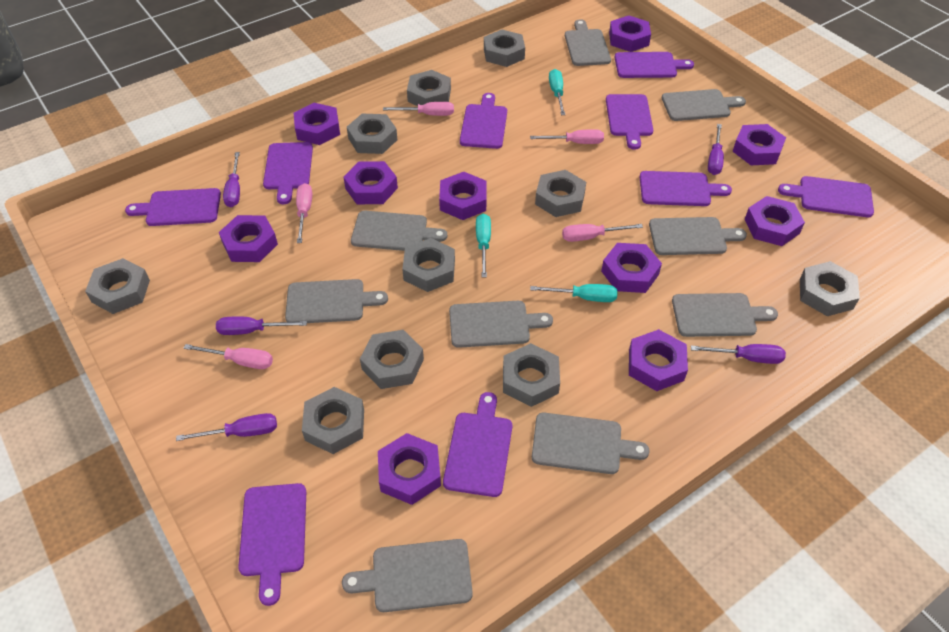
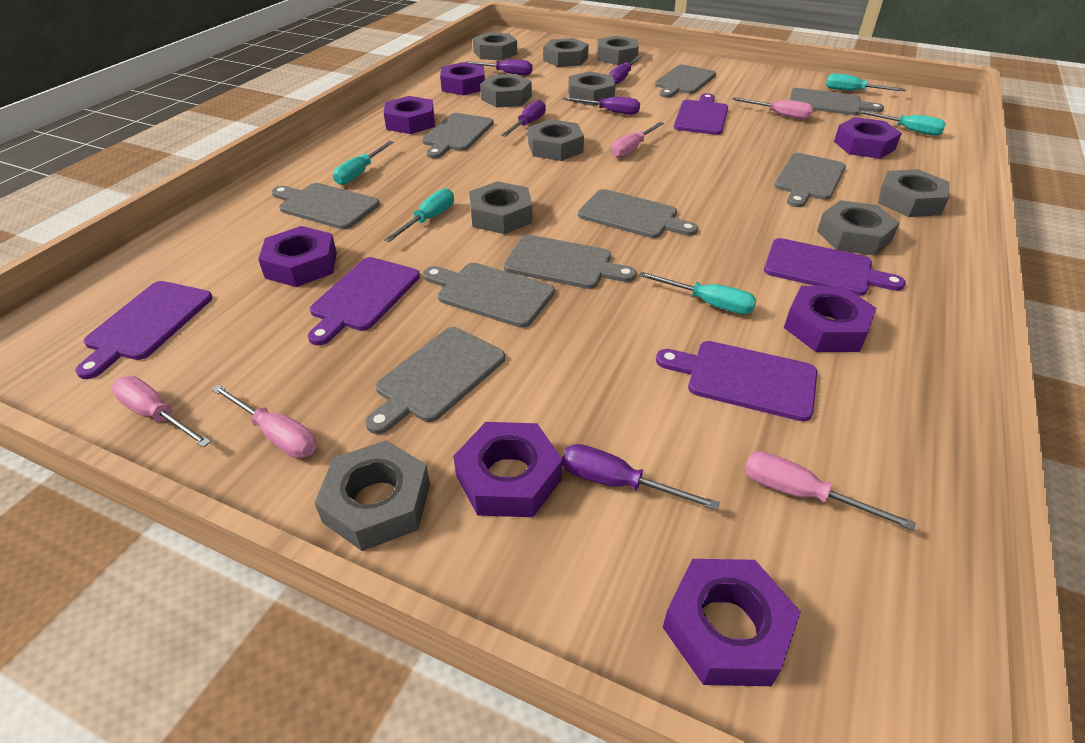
purple cutting board: [125,188,221,226] [238,483,306,606] [263,142,313,204] [443,392,512,497] [460,93,507,149] [606,94,653,150] [615,52,694,78] [640,171,732,206] [778,176,874,217] = 9 -> [75,281,213,379] [308,257,420,345] [656,341,817,421] [674,93,728,135] [764,238,906,296] = 5
purple nut: [219,215,278,262] [294,103,340,145] [343,161,398,204] [378,433,441,505] [439,172,487,220] [601,243,662,293] [609,16,651,52] [629,329,688,391] [732,124,786,165] [745,196,805,246] = 10 -> [258,226,337,287] [384,96,435,134] [440,62,485,95] [453,422,563,517] [663,559,801,686] [784,286,876,352] [834,117,902,159] = 7
turquoise screwdriver: [476,214,491,278] [530,284,618,302] [549,69,565,115] = 3 -> [333,141,394,185] [384,188,454,242] [638,272,757,314] [826,73,906,91] [858,110,946,136] = 5

